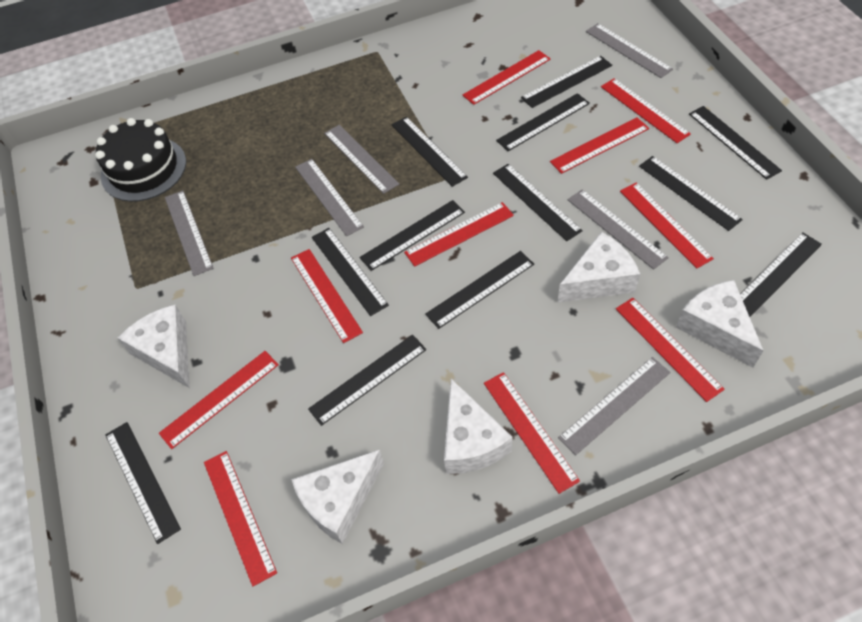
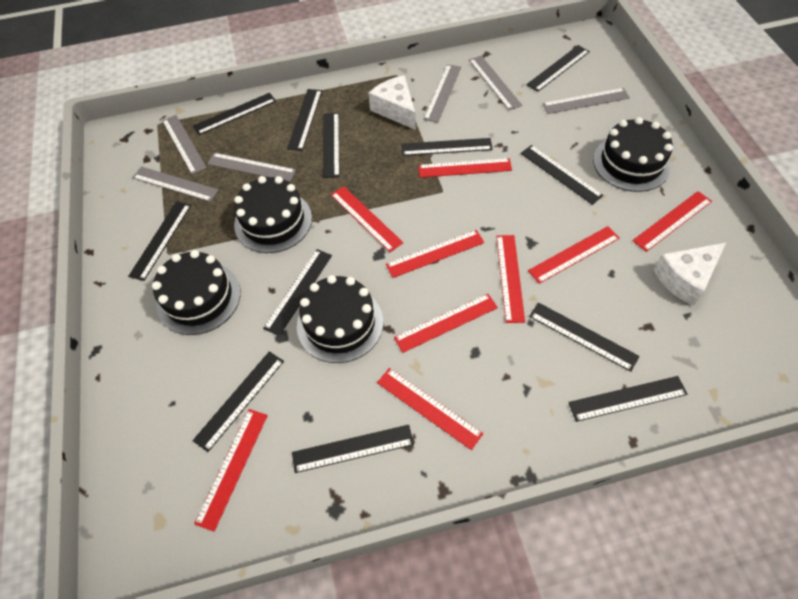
black cake: [95,118,186,202] = 1 -> [152,250,241,335] [234,176,312,253] [297,275,383,363] [593,117,673,192] = 4
red ruler: [159,351,279,449] [204,451,277,586] [291,249,363,343] [404,202,514,267] [462,50,550,105] [484,372,580,494] [550,117,649,174] [601,78,691,143] [616,298,724,402] [620,183,714,269] = 10 -> [194,409,268,532] [331,186,404,252] [377,368,483,450] [386,230,484,278] [394,293,498,353] [418,158,512,178] [496,235,525,323] [528,226,620,284] [632,191,712,252] = 9
white cheese: [118,305,190,388] [291,450,384,544] [444,379,512,474] [557,231,640,303] [676,280,763,368] = 5 -> [368,75,416,130] [653,243,726,306] = 2

